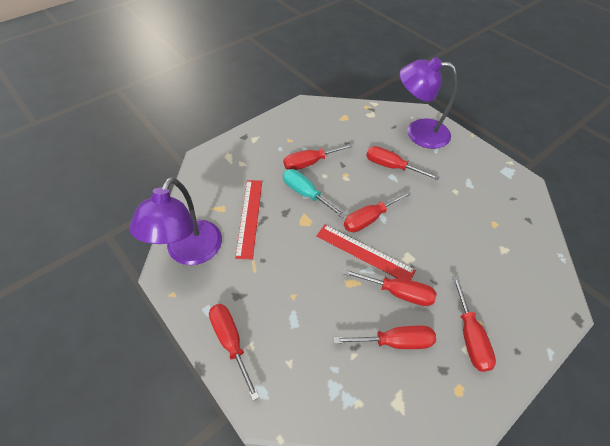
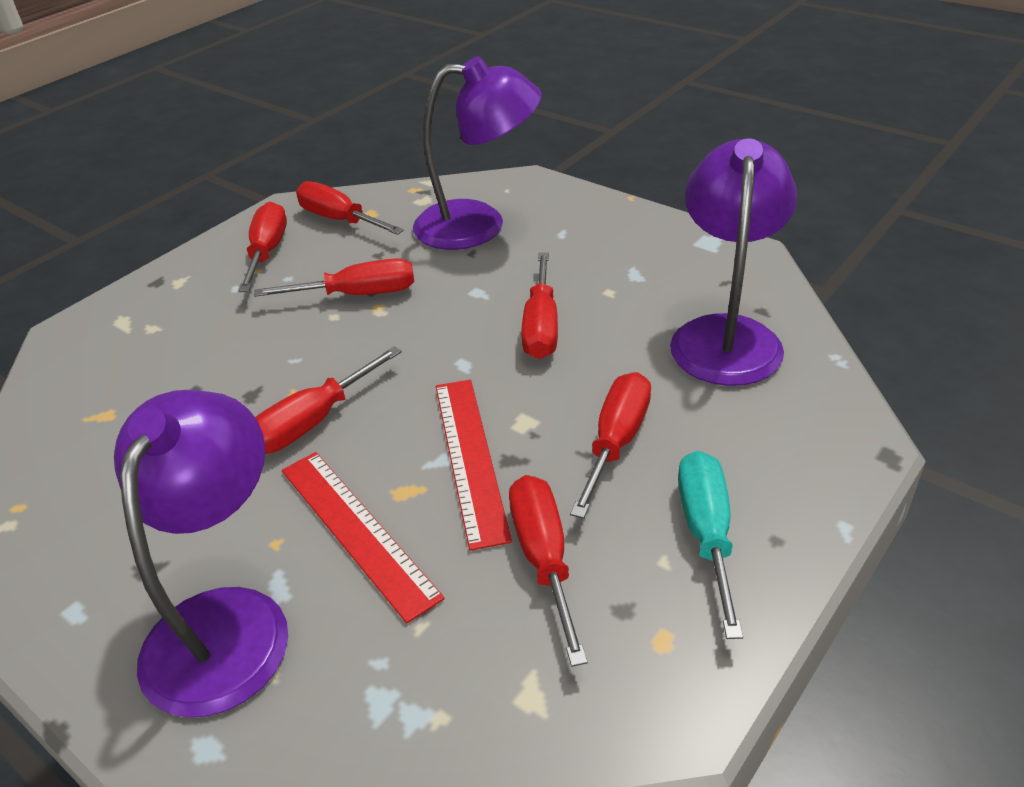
purple lamp: [129,177,222,265] [400,57,457,149] = 2 -> [114,390,288,717] [413,56,542,250] [670,138,797,386] = 3

